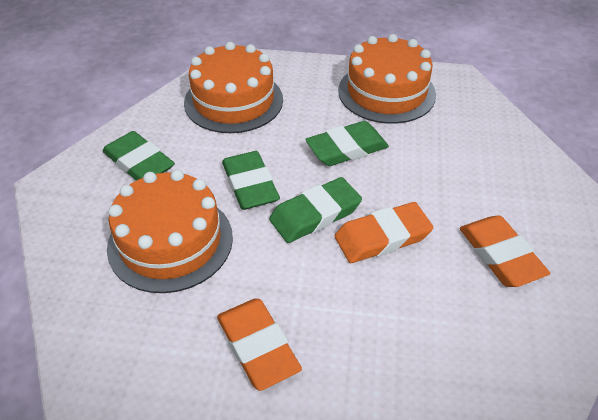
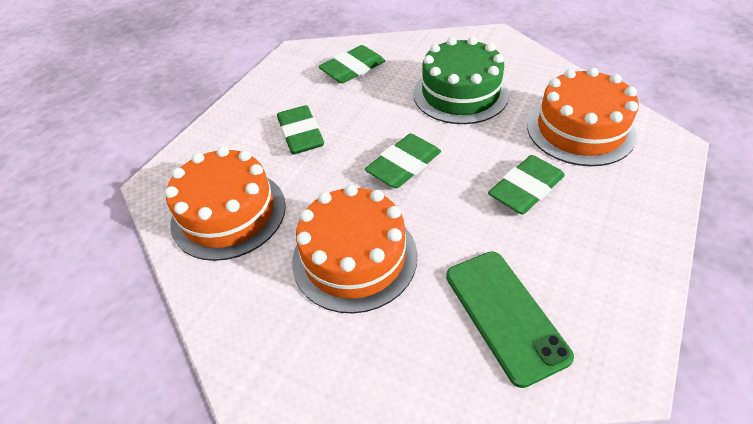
green cake: none = 0 -> [413,37,509,124] = 1
green phone: none = 0 -> [446,251,574,388] = 1
orange eraser: [217,299,302,391] [335,202,433,263] [460,215,550,287] = 3 -> none = 0

